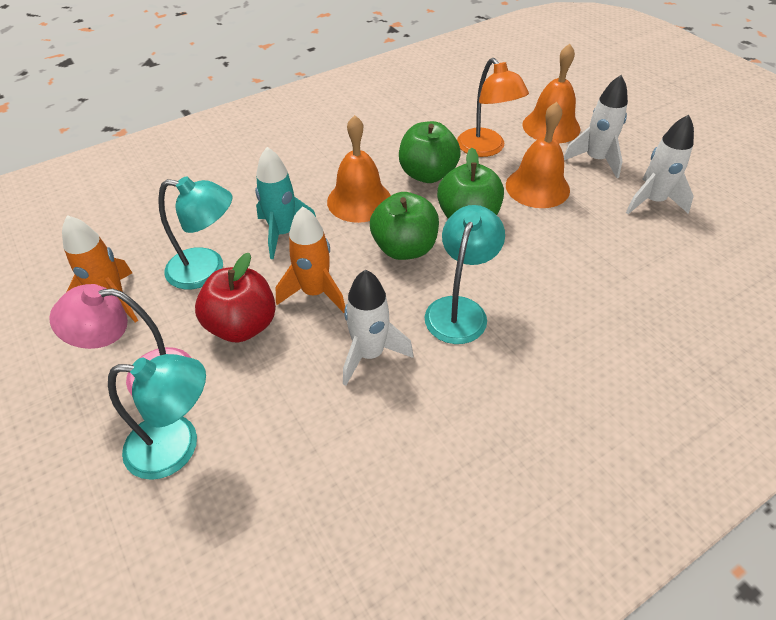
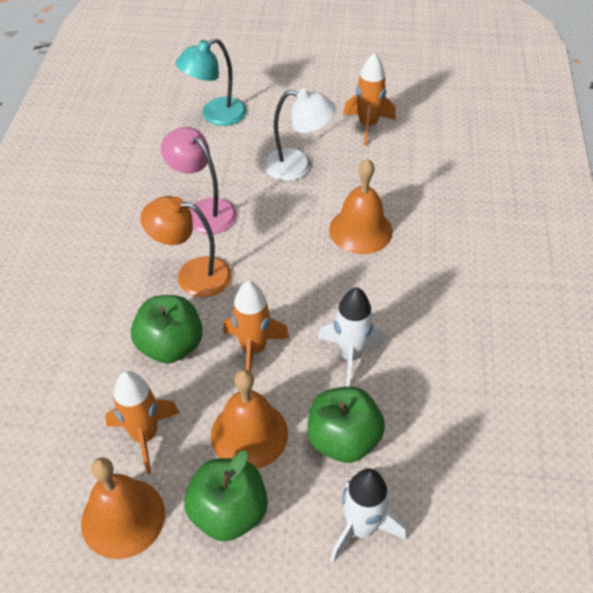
orange rocket: [62,215,138,322] [276,206,345,313] = 2 -> [105,371,180,474] [223,281,290,372] [343,53,396,146] = 3
red apple: [195,253,276,343] = 1 -> none = 0
turquoise lamp: [108,354,206,480] [158,176,232,289] [425,205,505,344] = 3 -> [176,38,247,126] = 1
turquoise rocket: [255,147,316,259] = 1 -> none = 0
white lamp: none = 0 -> [264,88,336,181] = 1
white rocket: [343,270,413,386] [564,75,628,178] [626,115,694,214] = 3 -> [318,287,385,387] [330,468,406,563] = 2

